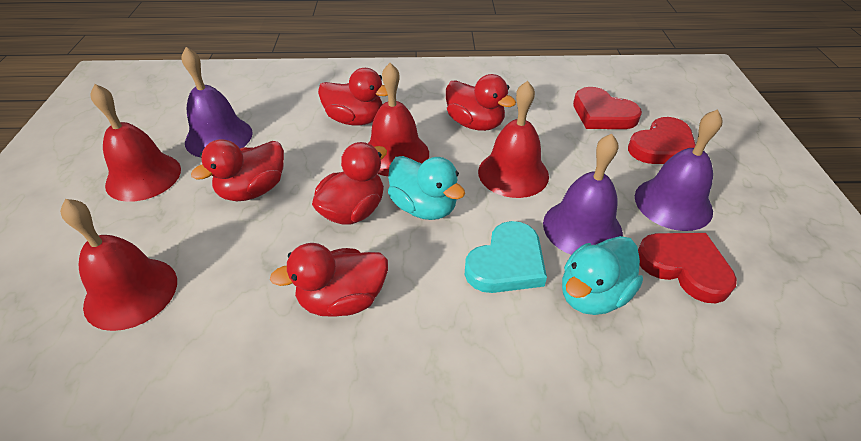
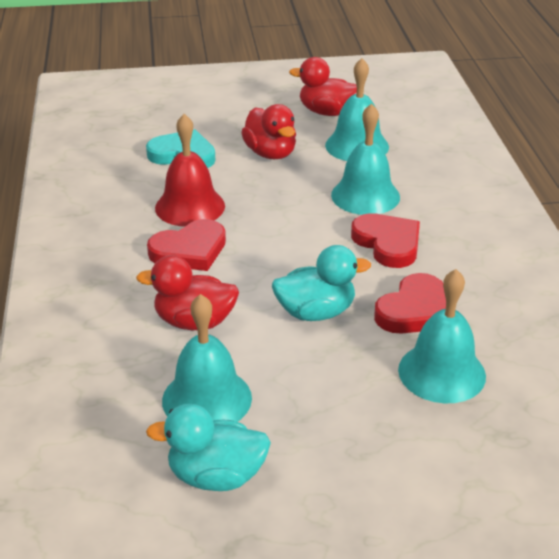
purple bell: [181,47,253,158] [543,134,623,255] [635,109,722,231] = 3 -> none = 0
red bell: [60,199,177,331] [91,84,181,202] [368,63,429,176] [478,81,549,198] = 4 -> [155,114,225,227] = 1
red duck: [191,139,284,201] [270,243,388,317] [312,142,387,224] [318,68,388,126] [446,74,516,131] = 5 -> [136,255,239,330] [241,104,296,159] [289,57,357,116] = 3
turquoise bell: none = 0 -> [162,294,252,422] [325,58,389,161] [331,103,400,215] [398,269,486,403] = 4

